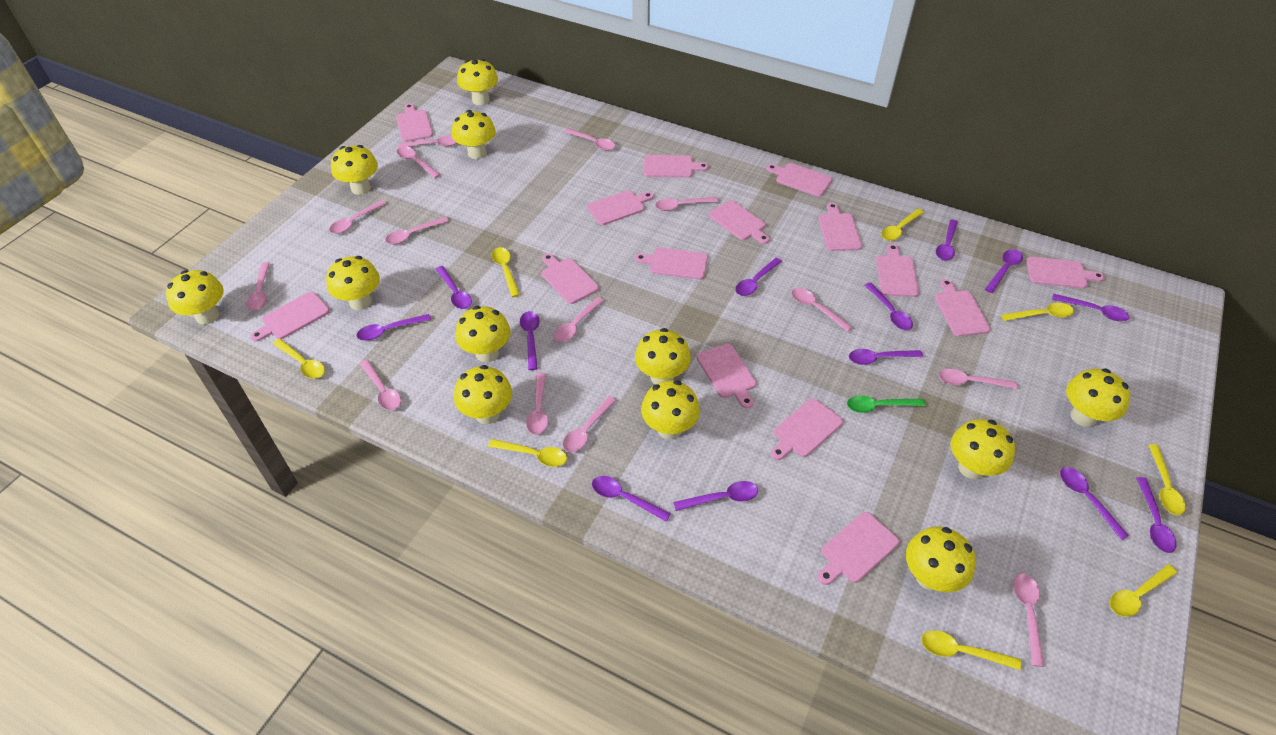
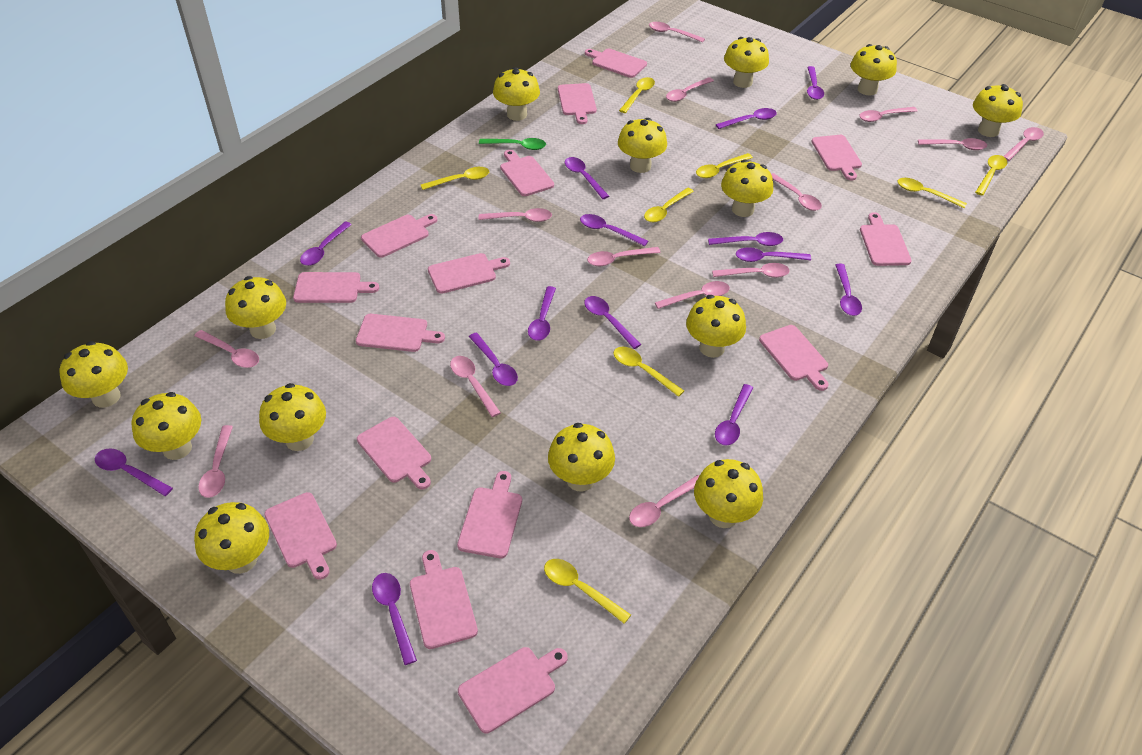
purple spoon: [357,314,431,341] [436,266,472,309] [520,311,540,370] [592,476,671,522] [673,481,758,511] [735,258,782,296] [849,349,923,365] [864,282,913,330] [936,219,958,261] [985,249,1023,293] [1052,294,1129,321] [1060,467,1129,540] [1136,477,1177,553] = 13 -> [95,448,173,496] [300,221,352,266] [372,573,417,665] [469,332,518,386] [528,286,556,341] [565,157,609,199] [580,214,648,246] [584,296,641,349] [708,232,783,246] [715,384,753,446] [716,108,777,129] [736,247,811,262] [807,66,824,100] [835,264,862,316] = 14
yellow mushroom: [166,270,224,325] [326,256,380,310] [331,145,378,195] [452,110,496,159] [454,365,512,424] [456,306,510,362] [457,59,498,105] [635,328,691,384] [641,380,700,439] [906,527,976,592] [951,419,1015,479] [1066,368,1130,427] = 12 -> [59,341,128,408] [132,392,201,460] [194,502,269,574] [225,276,286,339] [259,383,326,451] [493,67,540,121] [548,423,615,491] [618,118,667,173] [686,295,746,358] [694,459,763,528] [721,160,773,217] [724,37,769,88] [851,44,897,95] [973,84,1023,137] = 14

